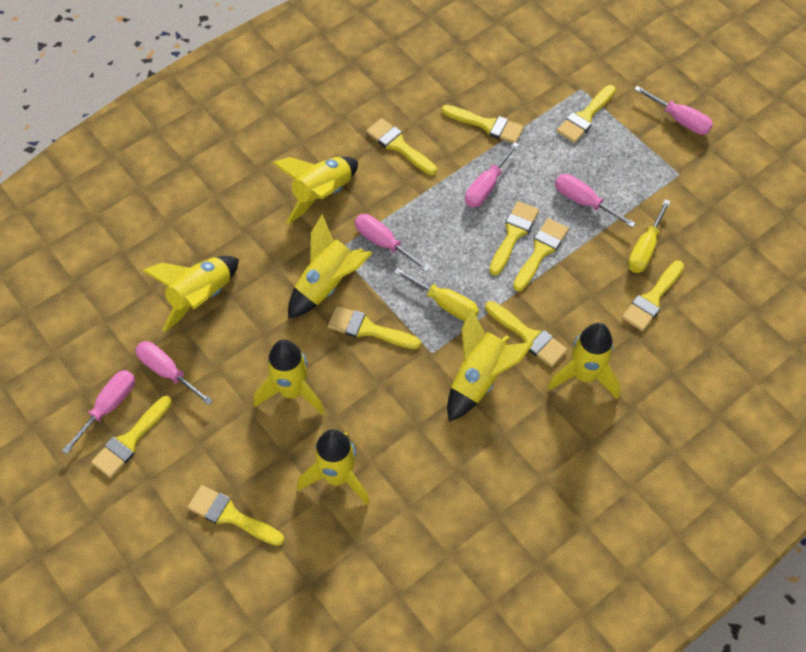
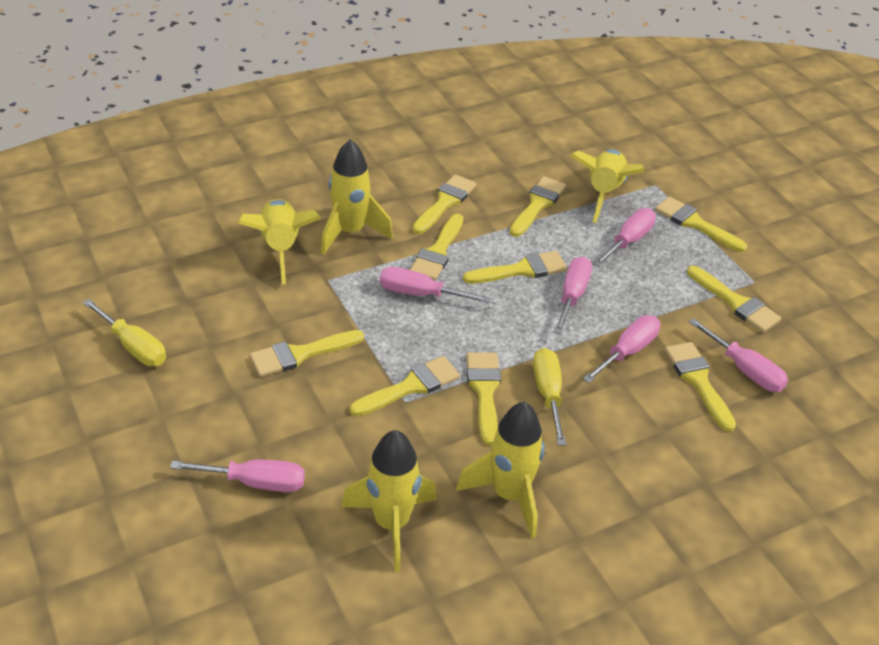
yellow rocket: [142,256,239,332] [254,339,325,415] [273,157,358,224] [288,214,372,319] [297,429,370,505] [447,308,534,421] [548,323,620,399] = 7 -> [238,199,321,284] [321,139,393,255] [341,430,437,571] [456,402,545,538] [571,149,645,223] = 5

